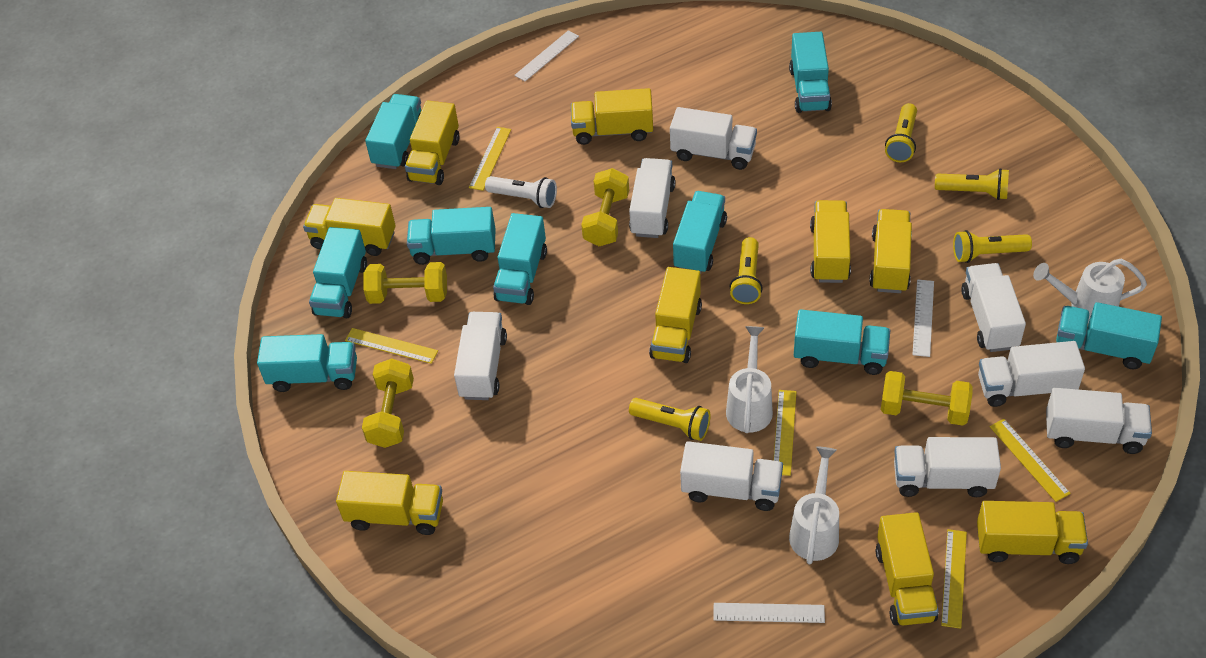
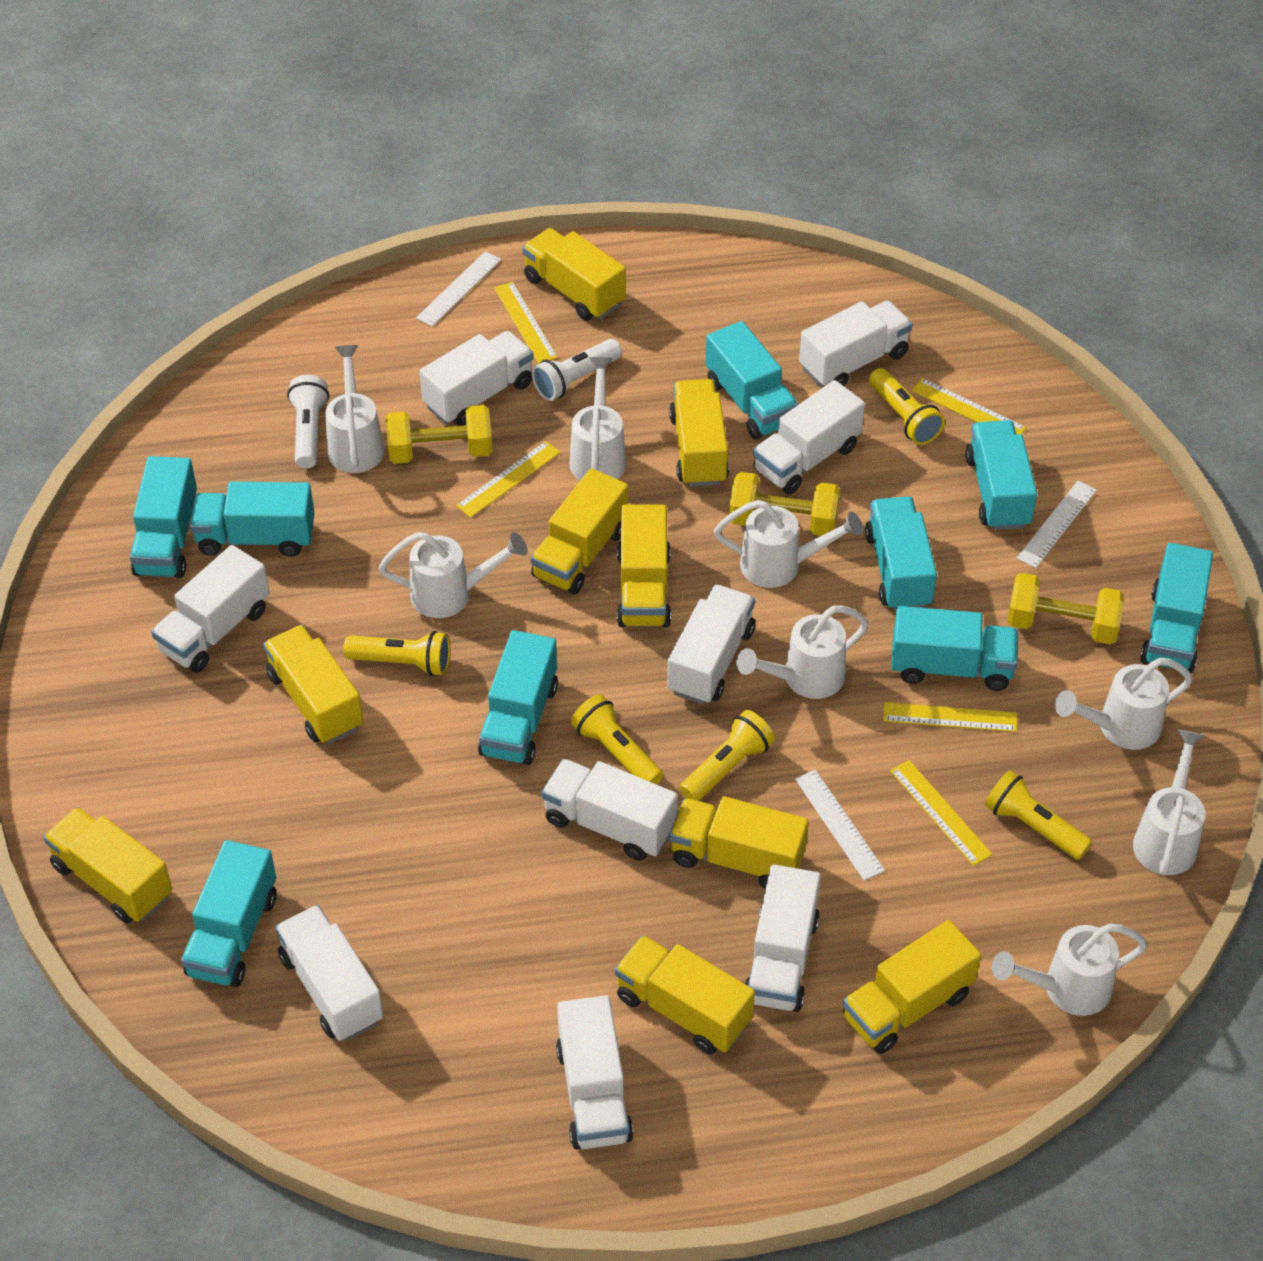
white flashlight: [485,176,557,208] = 1 -> [287,375,329,468] [532,339,622,401] = 2
white truck: [454,312,507,400] [629,158,675,238] [670,107,757,170] [680,441,783,511] [894,437,1001,497] [961,263,1026,352] [978,341,1085,407] [1046,388,1152,454] = 8 -> [151,545,270,673] [275,905,383,1041] [420,331,534,426] [542,759,677,861] [556,995,634,1149] [667,585,755,704] [745,864,821,1012] [753,380,865,494] [799,301,912,387] = 9
white watering can: [726,326,773,433] [789,447,839,564] [1033,259,1147,323] = 3 -> [325,345,384,473] [379,532,528,618] [570,357,626,480] [714,500,863,588] [736,605,869,699] [992,923,1148,1016] [1055,658,1193,750] [1133,729,1205,876] = 8
yellow dumbbell: [362,358,414,448] [363,262,447,304] [581,168,629,246] [881,371,972,426] = 4 -> [386,405,493,464] [729,472,840,536] [1007,573,1124,644] = 3

